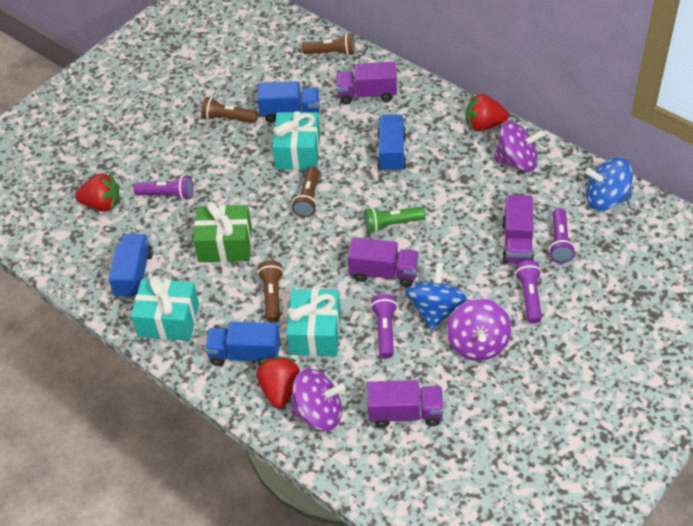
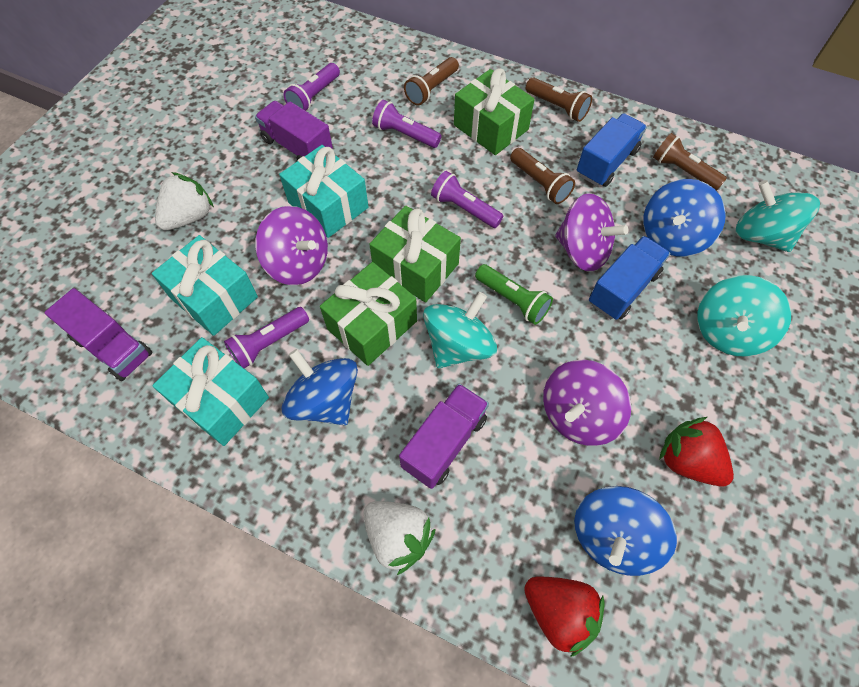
blue spinning top: [405,263,467,330] [585,158,633,211] = 2 -> [282,349,358,425] [574,486,677,576] [643,179,726,257] = 3
blue truck: [109,234,153,298] [205,322,280,366] [258,81,320,123] [377,114,406,172] = 4 -> [577,113,647,187] [589,236,670,320] = 2
green gift: [193,202,252,262] = 1 -> [320,262,417,366] [369,206,461,303] [454,68,535,155] = 3
purple truck: [336,62,397,104] [348,237,419,287] [367,380,444,428] [502,195,534,264] = 4 -> [44,288,152,381] [255,101,333,160] [399,384,489,489] = 3
red strawberry: [75,172,120,212] [257,356,300,408] [466,94,509,131] = 3 -> [524,577,605,657] [659,417,734,487] = 2
turquoise spinning top: none = 0 -> [423,292,497,368] [697,275,791,356] [736,180,820,252] = 3
white strawberry: none = 0 -> [155,172,214,230] [363,501,435,575] = 2

